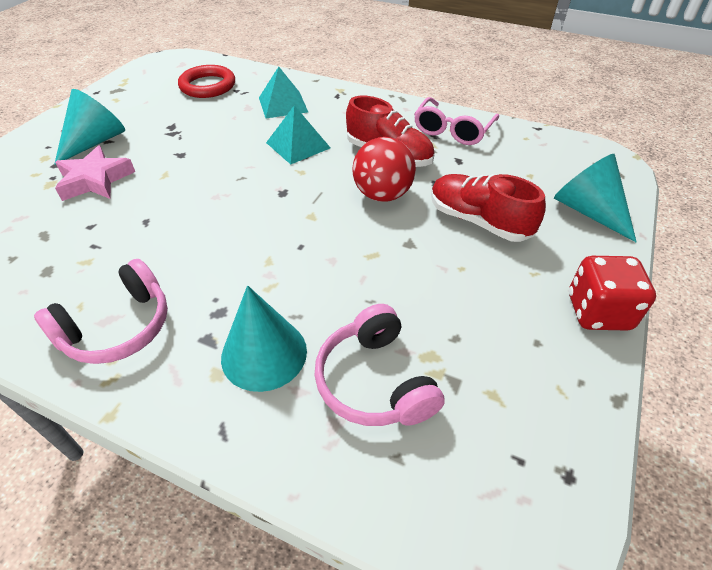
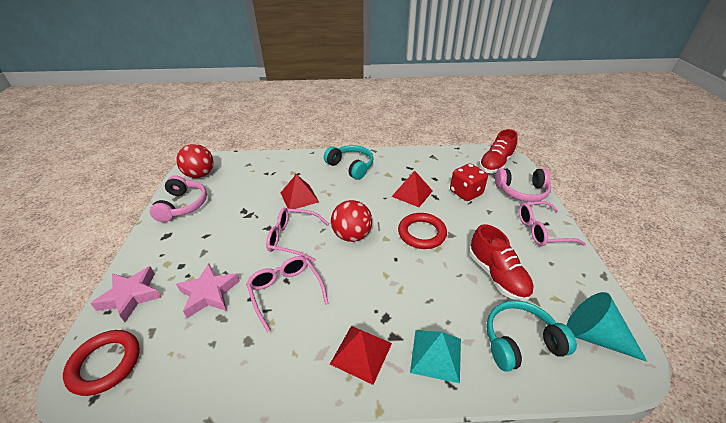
pink glasses: [414,97,499,145] = 1 -> [246,256,329,332] [266,208,329,262] [519,201,586,246] = 3
pink star: [55,146,135,201] = 1 -> [90,266,162,322] [176,263,240,318] = 2
red ball: [352,137,416,202] = 1 -> [176,144,213,178] [331,200,372,242] = 2
red pyramid: none = 0 -> [281,174,319,209] [330,326,392,385] [391,171,433,207] = 3
red ring: [178,65,235,98] = 1 -> [63,330,140,396] [398,213,447,249] = 2
turquoise cone: [54,89,125,165] [221,285,307,392] [554,154,637,242] = 3 -> [566,292,647,362] = 1
turquoise headphones: none = 0 -> [324,145,374,180] [486,300,577,372] = 2
turquoise pyramid: [259,66,308,118] [266,105,331,165] = 2 -> [410,330,461,383] = 1

